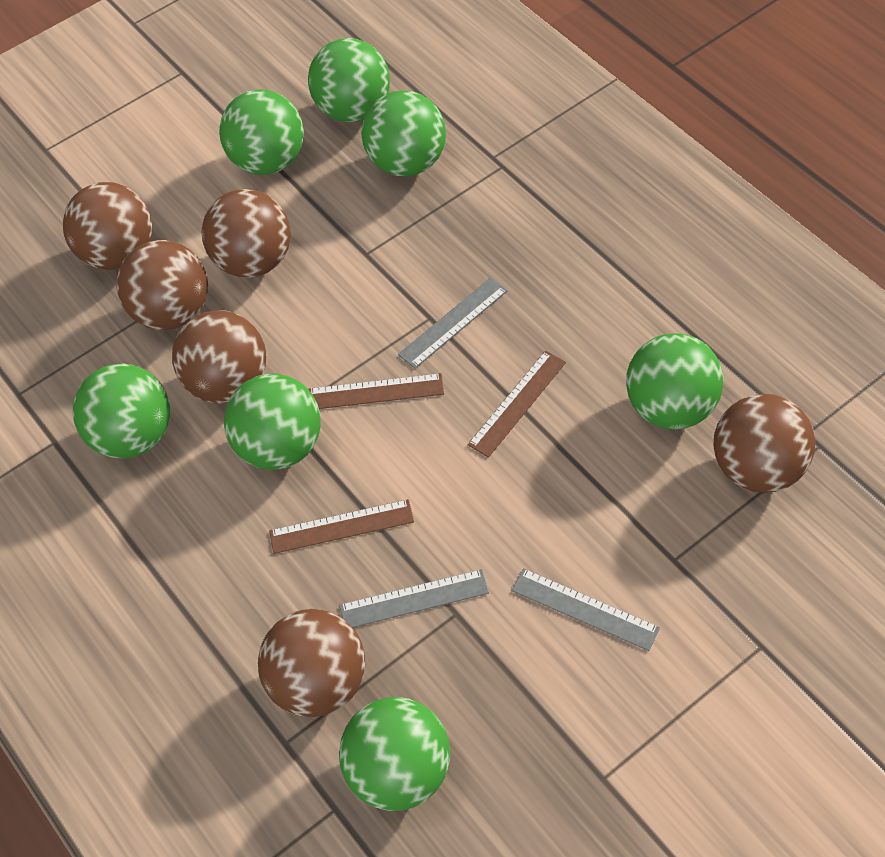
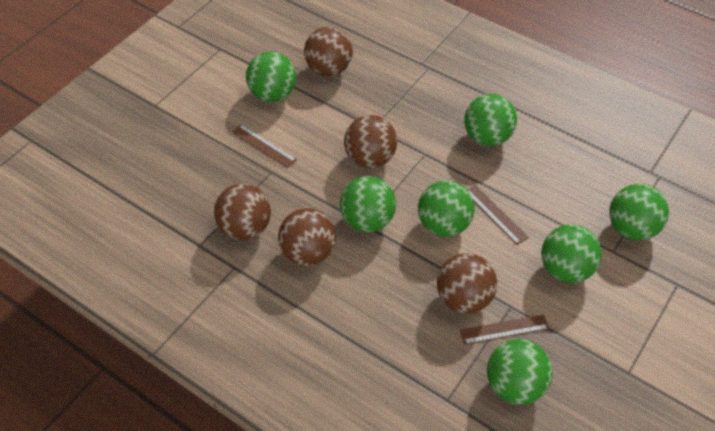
brown ball: [63,182,152,270] [116,240,208,330] [172,310,266,404] [202,189,291,278] [258,609,365,717] [713,394,815,493] = 6 -> [214,184,271,240] [278,208,336,266] [304,27,353,76] [344,115,397,168] [437,253,497,314] = 5
grey ruler: [339,569,489,628] [398,277,508,369] [512,568,660,651] = 3 -> none = 0

